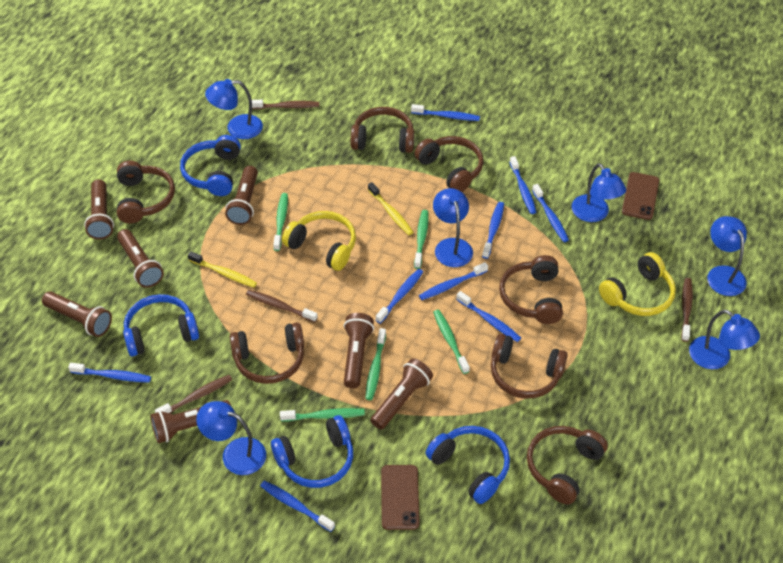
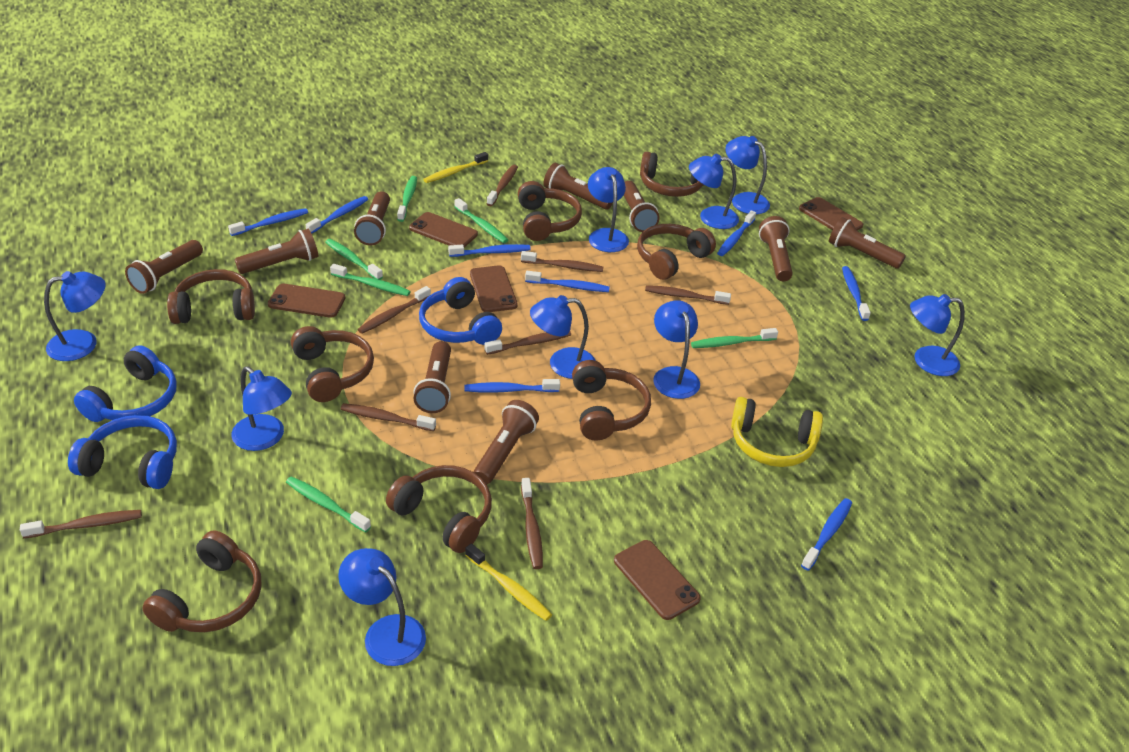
blue headphones: [123,294,199,356] [180,135,241,196] [271,415,353,488] [426,426,510,504] = 4 -> [68,415,177,489] [74,345,177,422] [419,277,502,345] = 3
blue lamp: [196,401,266,475] [205,79,263,139] [433,188,473,267] [572,163,626,222] [689,310,760,369] [707,216,747,296] = 6 -> [44,271,106,361] [231,366,292,451] [338,548,426,666] [530,295,596,379] [588,167,629,252] [653,300,700,399] [689,154,739,229] [726,136,770,214] [910,294,965,376] = 9
blue toothbrush: [68,363,151,383] [260,480,335,532] [375,269,423,324] [411,104,480,121] [419,262,488,300] [456,291,521,342] [482,202,504,259] [509,156,536,214] [532,184,569,242] = 9 -> [228,208,308,236] [306,196,368,233] [448,244,531,257] [465,379,560,393] [525,271,610,292] [717,211,756,256] [801,498,852,571] [842,266,871,321] = 8
brown flashlight: [42,291,112,337] [84,179,114,239] [117,229,164,288] [150,400,231,443] [225,166,258,225] [344,313,374,388] [370,358,433,430] = 7 -> [125,240,203,294] [235,229,318,274] [354,191,390,246] [413,341,451,413] [473,400,539,484] [543,163,613,210] [624,181,660,232] [759,216,793,281] [829,217,906,269] = 9
brown headphones: [117,161,175,223] [230,322,304,384] [351,107,414,153] [414,136,483,192] [491,334,568,399] [499,255,563,324] [527,426,608,505] = 7 -> [142,530,262,632] [167,269,255,324] [291,326,374,402] [386,465,492,553] [518,181,582,241] [572,360,651,441] [637,224,716,280] [640,152,704,197] = 8
brown phone: [381,465,420,530] [622,172,659,220] = 2 -> [268,284,345,318] [409,212,478,248] [470,265,518,312] [614,540,701,620] [799,197,863,230] = 5
brown toothbrush: [155,375,232,413] [246,290,318,322] [252,100,319,109] [681,278,693,342] = 4 -> [20,510,142,538] [341,403,436,431] [358,286,431,334] [485,331,571,355] [487,165,518,206] [521,251,603,272] [521,478,543,569] [645,285,731,305] = 8
green toothbrush: [273,193,288,251] [280,408,365,421] [365,328,386,400] [414,210,429,269] [433,310,470,374] = 5 -> [286,476,371,533] [325,239,383,280] [330,264,411,296] [397,176,417,222] [454,198,508,243] [691,328,778,348] = 6
yellow headphones: [282,211,356,271] [599,252,676,316] = 2 -> [731,397,823,467] = 1

